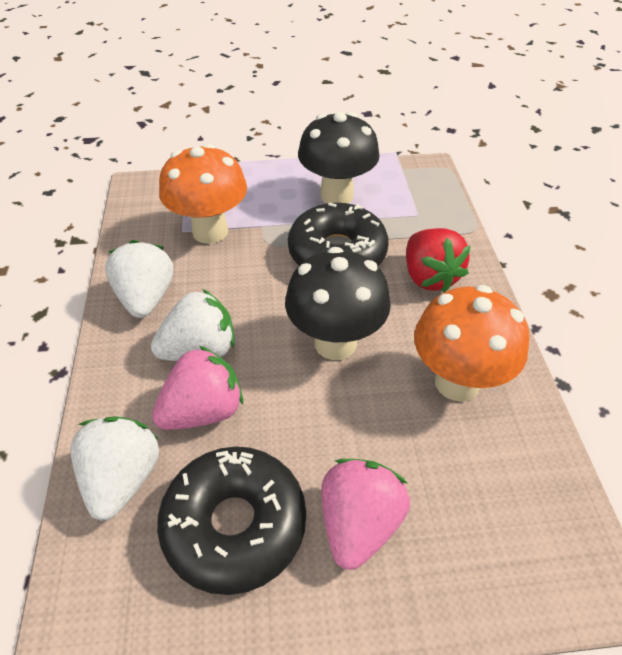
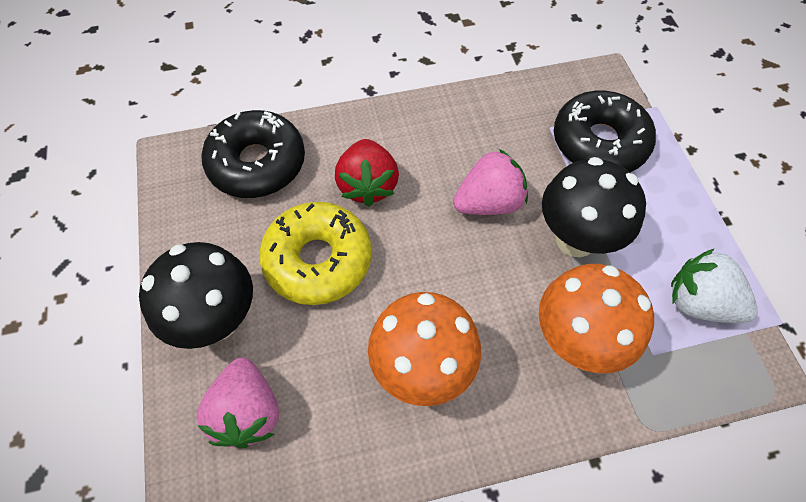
white strawberry: [71,416,159,521] [105,240,173,318] [151,289,235,361] = 3 -> [671,248,758,323] = 1
yellow donut: none = 0 -> [259,202,372,305] = 1

